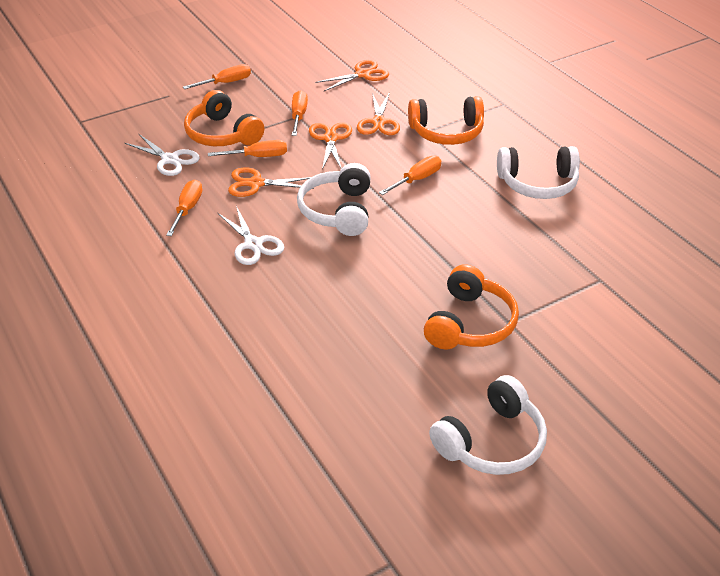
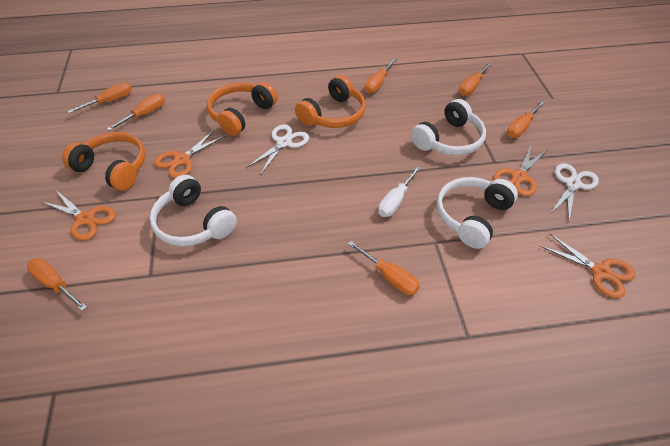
orange screwdriver: [166,180,202,236] [183,64,251,89] [208,140,287,157] [292,90,308,136] [379,156,441,195] = 5 -> [27,258,87,311] [68,82,132,113] [107,93,165,131] [348,241,420,295] [365,58,397,93] [459,62,493,96] [507,101,545,138] = 7
white screwdriver: none = 0 -> [378,166,421,217] = 1

